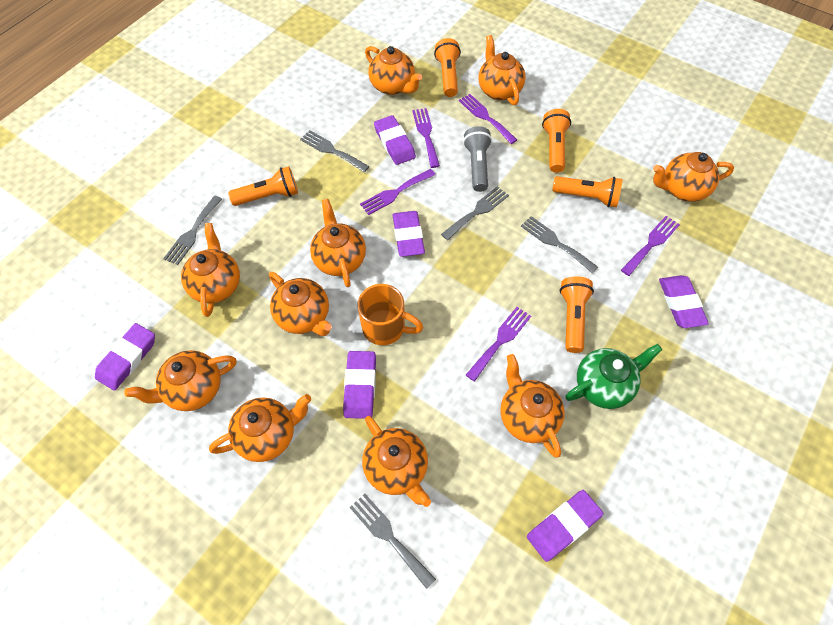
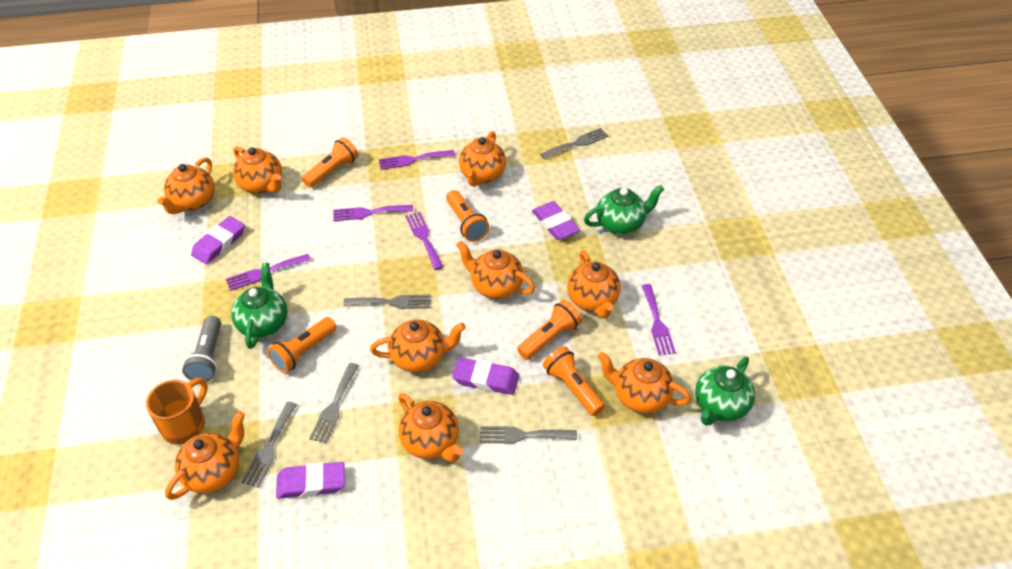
green teapot: [566,344,662,409] = 1 -> [231,263,288,349] [584,185,664,235] [695,357,755,426] = 3
orange teapot: [124,350,237,411] [181,223,240,317] [209,394,311,462] [269,272,332,336] [310,199,366,287] [362,416,431,507] [365,46,422,95] [478,35,526,105] [500,354,565,458] [653,152,734,202] = 10 -> [157,157,215,214] [165,411,245,500] [233,146,282,194] [370,320,466,373] [398,393,463,462] [456,241,535,299] [459,131,506,187] [567,251,621,318] [597,352,691,414] = 9
purple eraser: [95,323,155,391] [343,351,376,419] [374,115,416,165] [392,211,425,257] [527,490,604,562] [659,275,709,328] = 6 -> [191,216,245,264] [276,462,345,499] [452,357,519,395] [532,201,580,240] = 4

